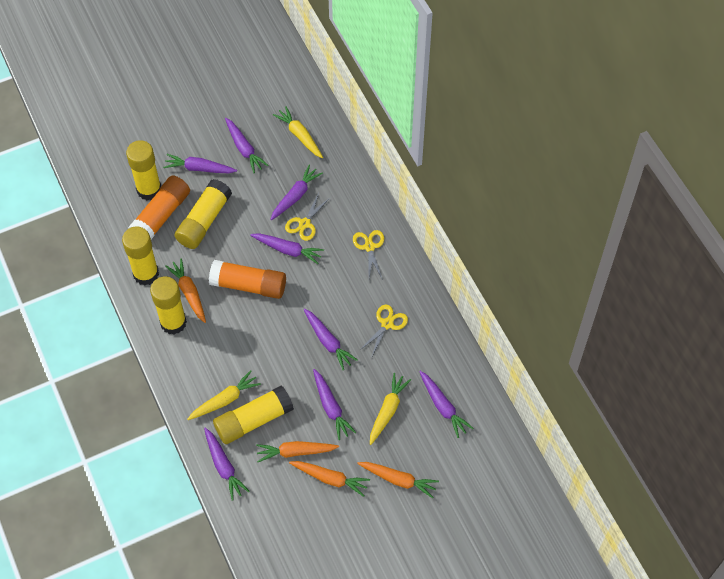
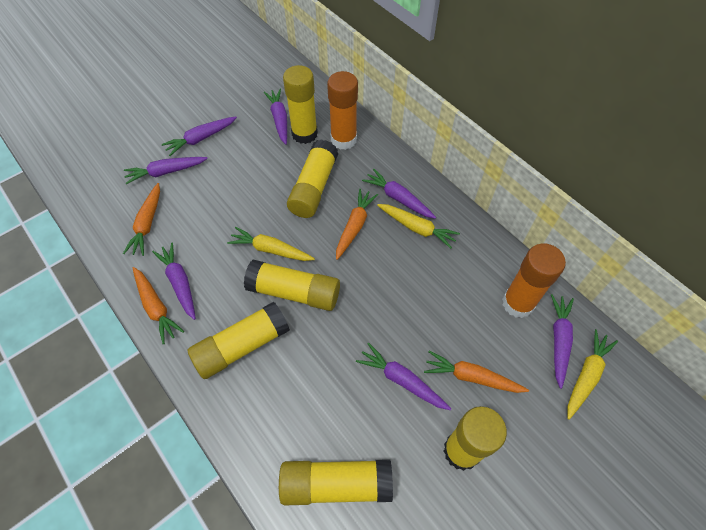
purple carrot: [163,154,237,173] [204,428,250,501] [225,118,269,173] [250,233,324,264] [270,165,323,220] [303,308,358,370] [313,369,356,440] [419,371,473,438] = 8 -> [124,157,208,185] [152,242,196,320] [162,116,237,156] [264,89,287,145] [356,343,451,410] [362,169,436,219] [551,294,574,389] = 7
yellow glue stick: [122,227,159,285] [126,140,161,200] [150,276,187,335] [174,179,232,249] [213,385,294,444] = 5 -> [188,302,290,379] [244,260,340,311] [279,459,393,505] [283,65,318,144] [287,139,339,218] [444,406,507,471] = 6
yellow scissors: [285,193,331,241] [353,230,384,280] [359,304,408,358] = 3 -> none = 0

